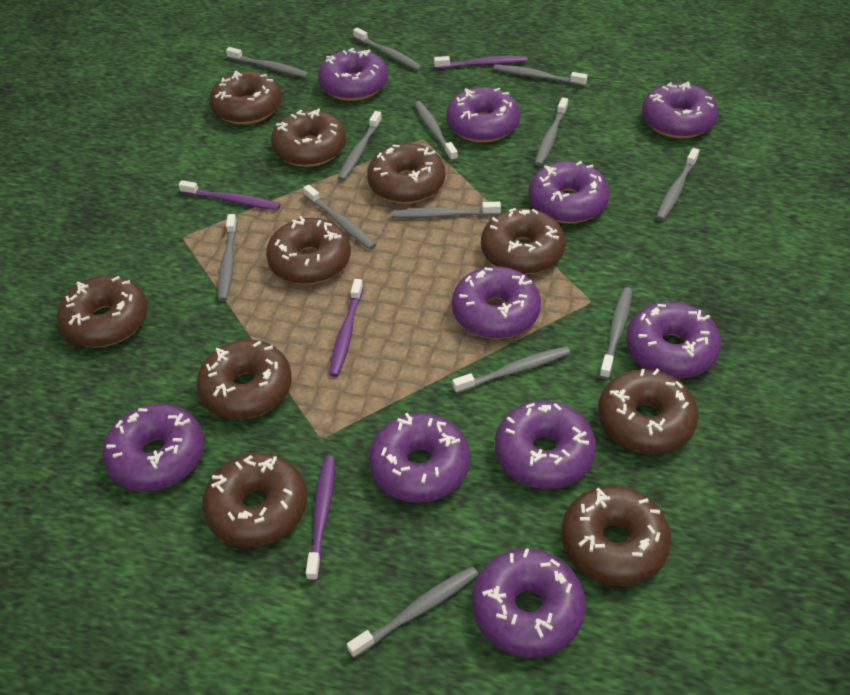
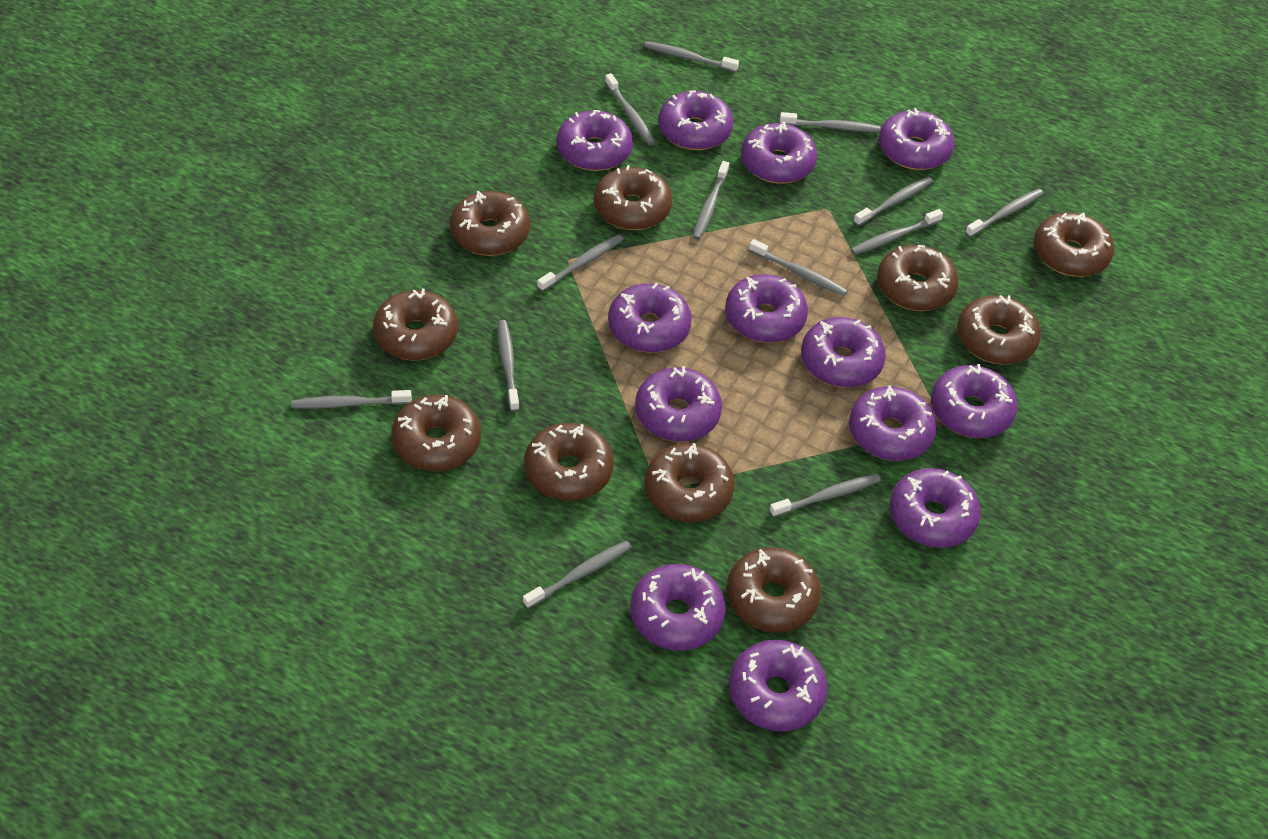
purple donut: [103,404,204,491] [318,48,388,101] [369,413,470,503] [446,87,520,143] [452,266,541,339] [472,548,586,658] [495,401,596,489] [528,161,610,223] [626,302,721,379] [642,81,718,138] = 10 -> [557,110,633,171] [608,283,692,353] [630,564,726,651] [635,366,722,442] [658,90,733,150] [725,274,808,343] [729,640,828,731] [741,122,817,184] [801,317,886,388] [849,385,937,461] [879,108,955,170] [890,468,981,548] [931,364,1018,438] = 13
purple toothbrush: [178,180,281,210] [306,456,335,581] [329,279,363,377] [434,56,528,69] = 4 -> none = 0

